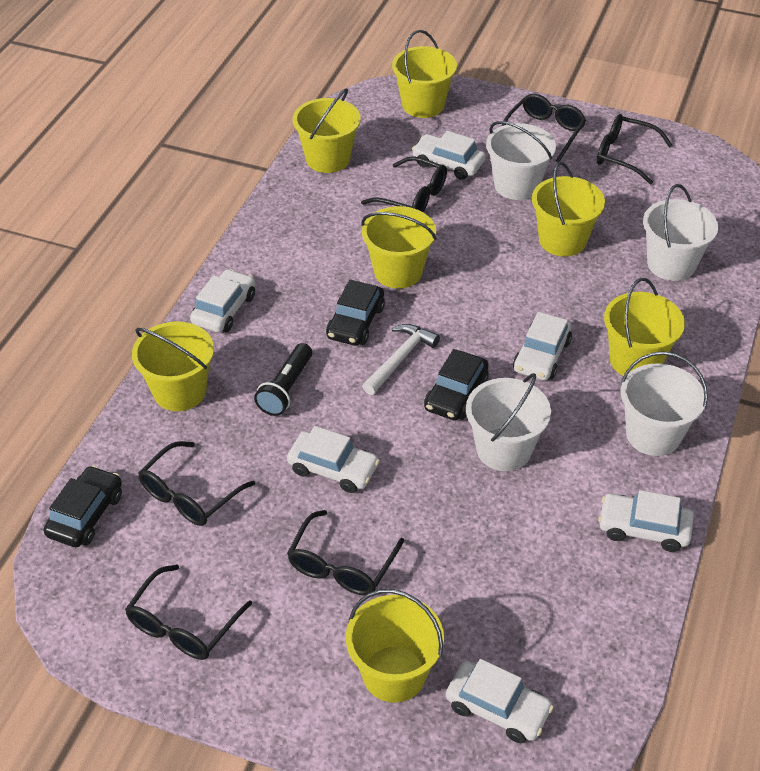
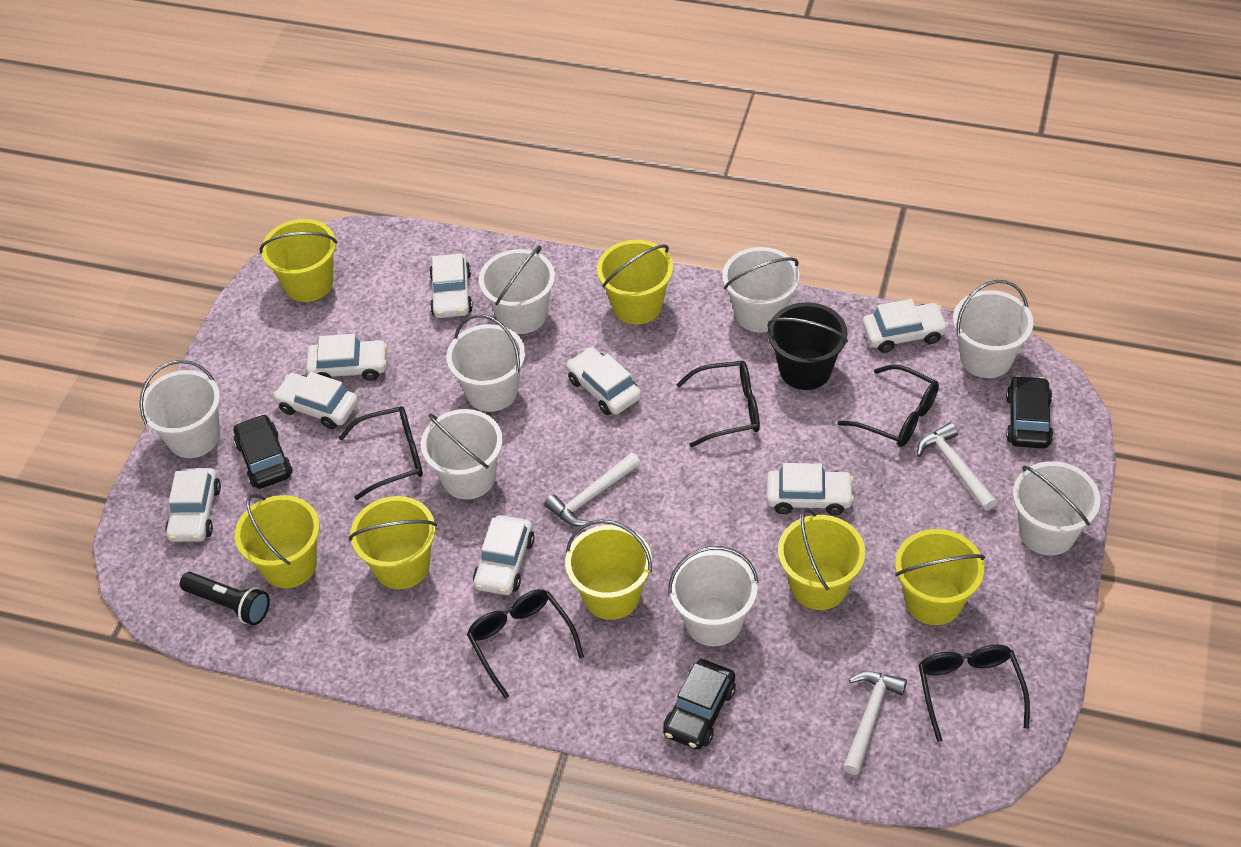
black bucket: none = 0 -> [767,302,848,390] = 1
black glasses: [125,565,252,660] [138,441,255,526] [287,510,404,596] [361,156,447,212] [502,94,586,162] [597,114,673,185] = 6 -> [339,406,423,500] [467,589,584,699] [676,361,760,447] [837,365,939,447] [919,644,1030,742] = 5
white bucket: [466,373,551,471] [486,121,556,200] [621,351,708,456] [643,184,718,281] = 4 -> [139,360,220,458] [421,409,503,500] [446,314,525,412] [479,245,555,334] [668,546,758,646] [722,247,800,333] [953,280,1034,378] [1013,461,1101,555] = 8
white car: [190,269,255,332] [287,426,380,493] [412,131,486,180] [446,659,554,743] [513,312,572,381] [598,490,694,552] = 6 -> [165,468,221,542] [273,372,358,429] [306,334,388,381] [429,254,473,318] [473,515,534,595] [566,347,641,415] [766,463,854,515] [862,299,948,353] = 8
white hammer: [362,324,440,395] = 1 -> [544,453,641,527] [843,671,907,775] [917,422,997,511] = 3

